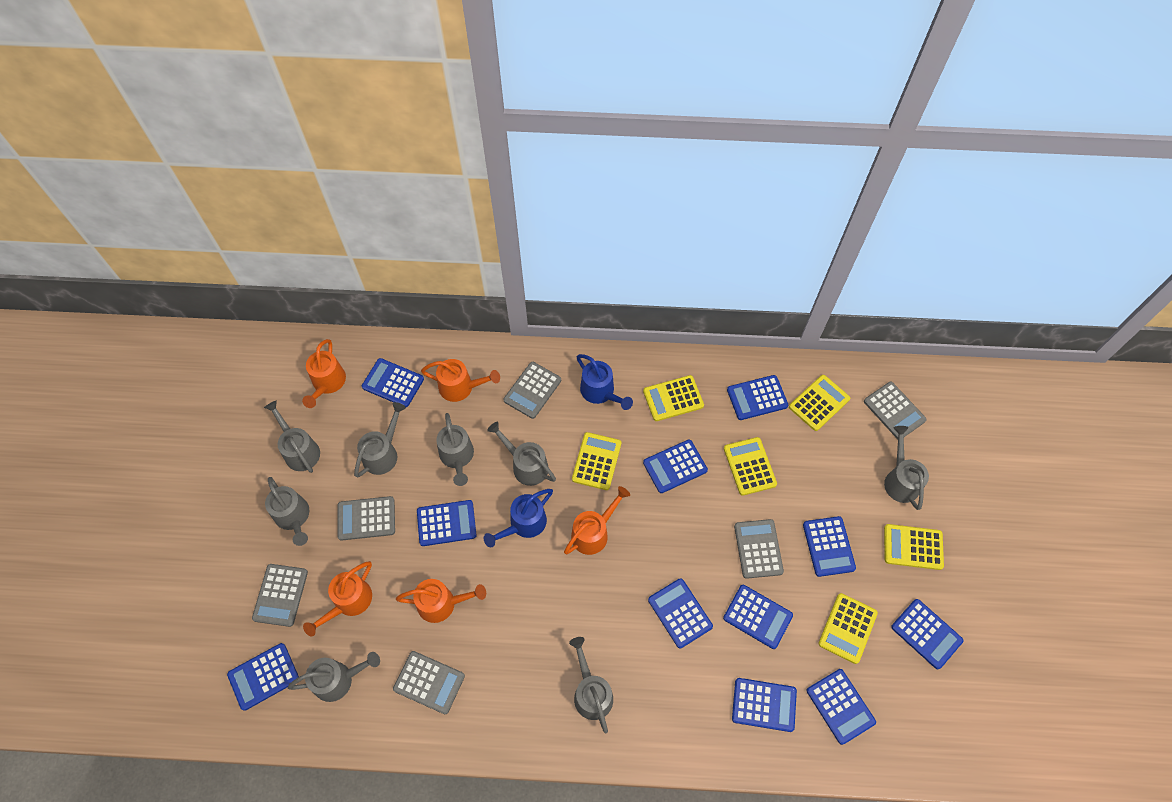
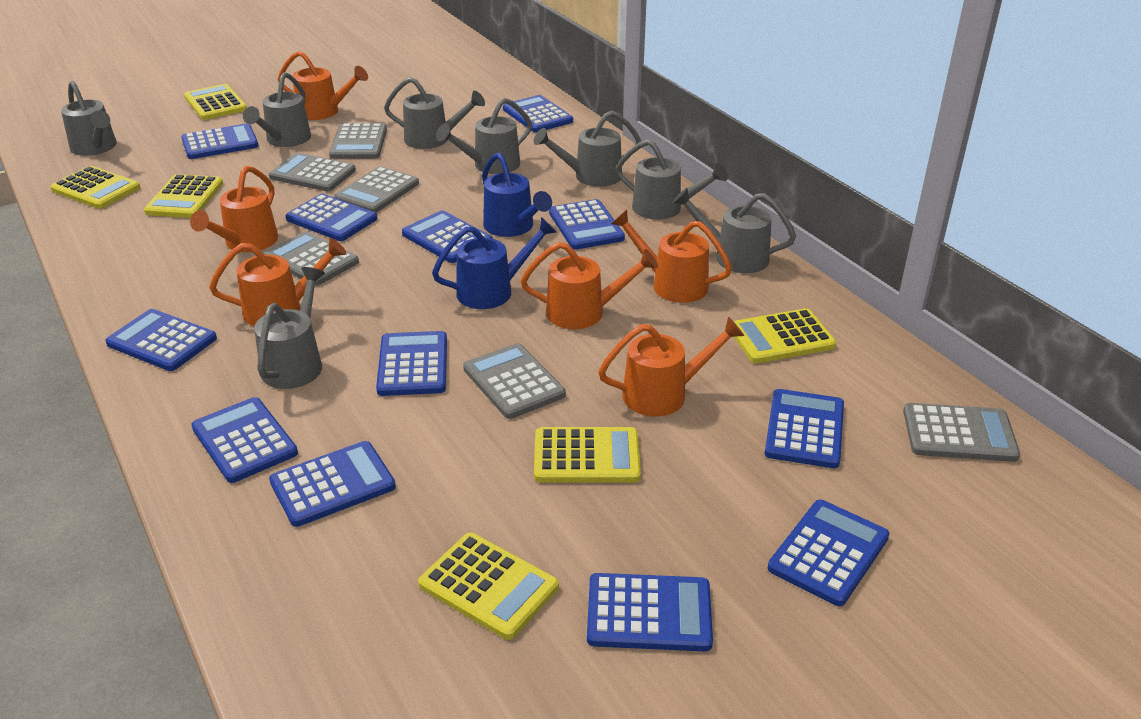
blue calculator: [227,643,299,711] [362,358,424,407] [417,500,476,546] [643,440,708,493] [648,578,713,649] [723,585,793,649] [727,375,788,420] [732,678,797,732] [803,516,856,577] [807,669,876,745] [891,599,963,669] = 11 -> [105,309,217,371] [181,123,259,159] [191,397,298,483] [269,441,396,527] [285,194,377,241] [376,331,447,396] [402,210,493,263] [503,95,573,132] [549,199,625,250] [587,573,713,651] [765,389,844,468] [768,500,890,606] = 12
orange watering can: [302,339,346,408] [303,561,372,636] [396,579,486,623] [421,359,500,402] [564,486,630,555] = 5 -> [190,166,278,252] [209,238,347,327] [278,51,368,120] [520,242,658,329] [598,317,744,417] [611,210,732,303] = 6

